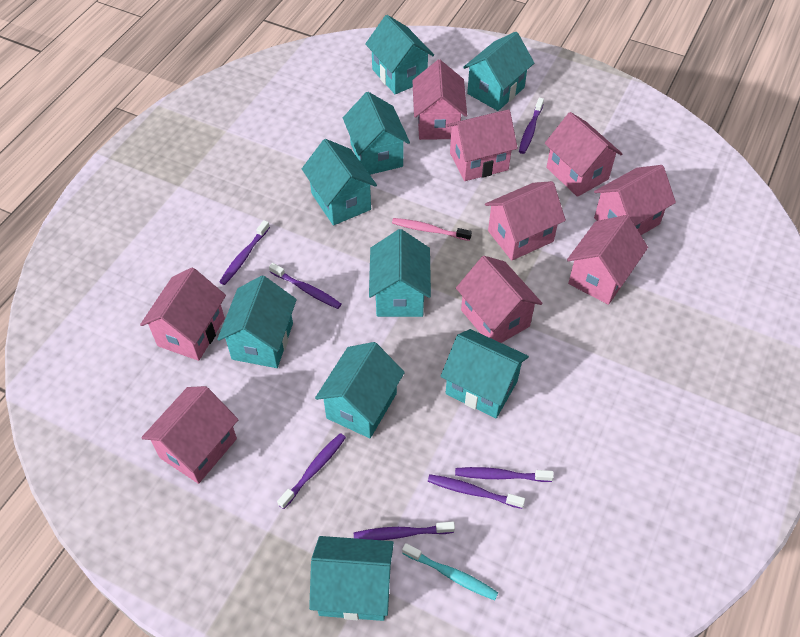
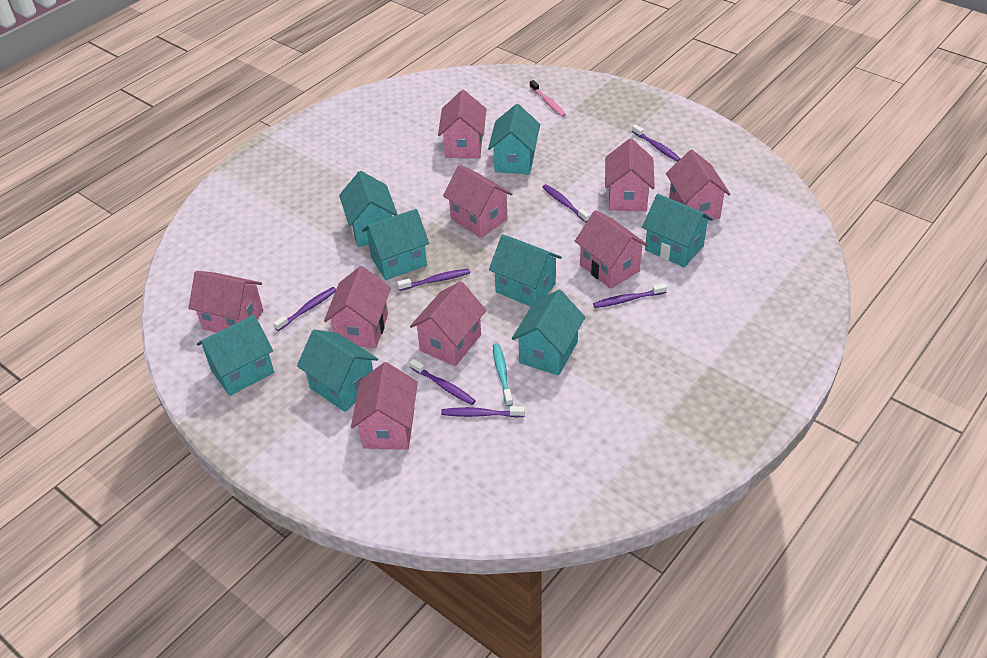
turquoise house: [217,276,297,368] [302,139,377,226] [309,536,394,621] [315,342,405,438] [343,92,410,175] [365,15,434,94] [369,229,431,317] [441,329,529,418] [463,32,534,111] = 9 -> [197,315,274,396] [297,330,378,412] [339,171,398,247] [362,209,429,280] [488,104,540,174] [489,235,562,307] [512,290,585,376] [642,194,713,267] = 8

